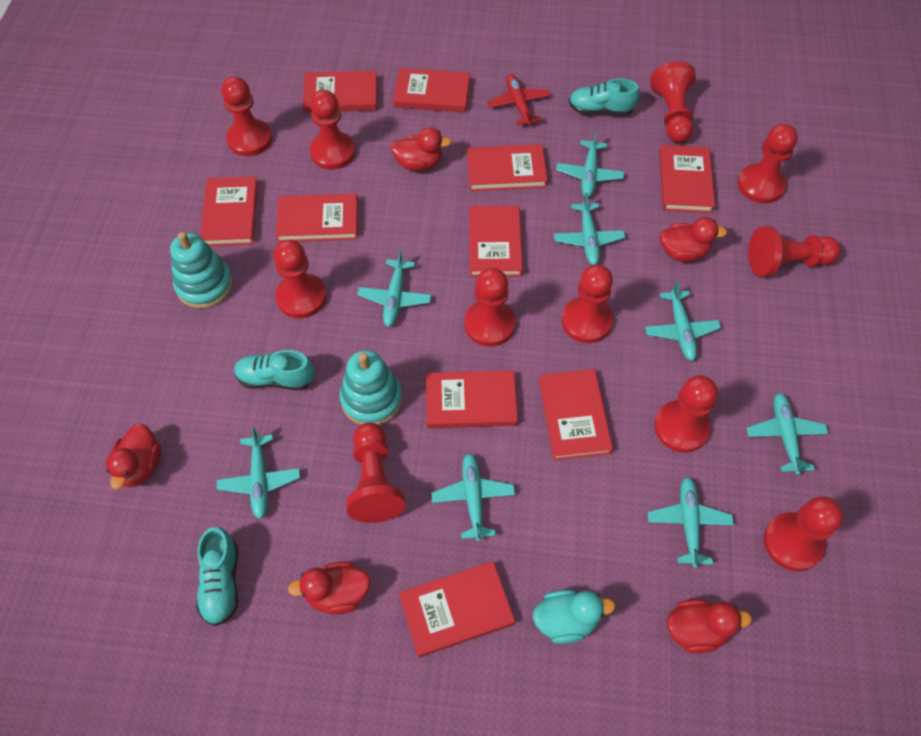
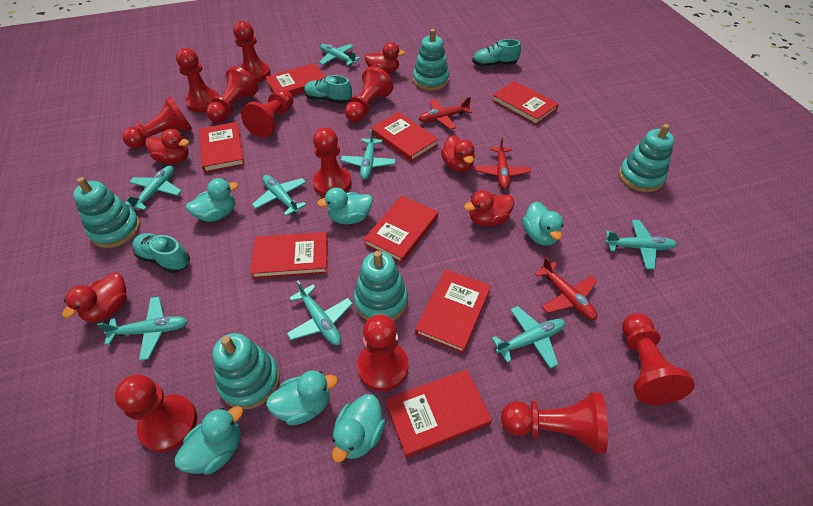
red book: [200,176,258,246] [276,194,358,242] [303,71,377,113] [393,68,470,113] [399,561,515,658] [426,370,518,429] [467,144,548,191] [469,206,523,277] [539,369,613,461] [659,145,715,213] = 10 -> [199,122,245,173] [250,232,328,279] [266,63,325,96] [364,196,438,263] [371,112,439,162] [385,369,492,458] [415,269,491,354] [492,81,559,125] = 8
red plane: [487,74,550,126] = 1 -> [419,97,472,130] [475,137,531,189] [535,257,597,320] = 3
turquoise duck: [533,590,615,644] = 1 -> [175,406,243,475] [186,178,238,222] [266,370,338,425] [317,187,373,224] [332,394,386,463] [522,202,563,246] = 6
turquoise stacking toy: [170,232,233,309] [340,350,402,425] = 2 -> [73,177,140,248] [212,333,280,409] [354,251,408,321] [413,29,449,91] [619,124,674,192] = 5

